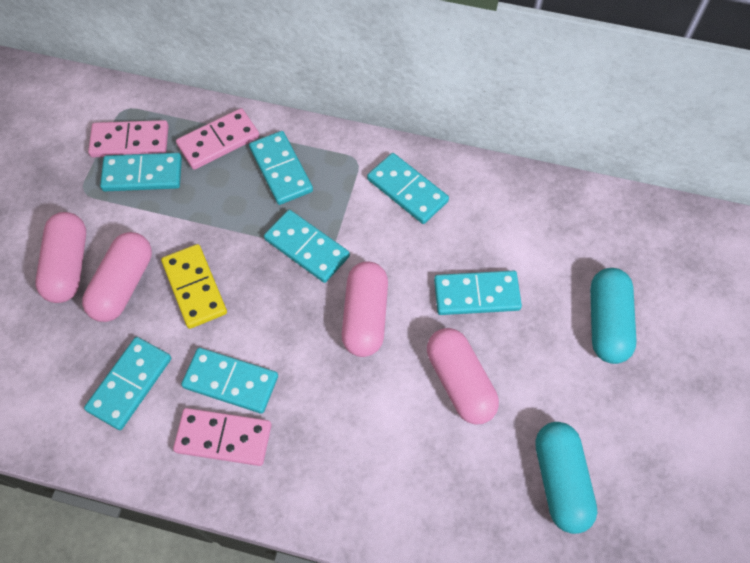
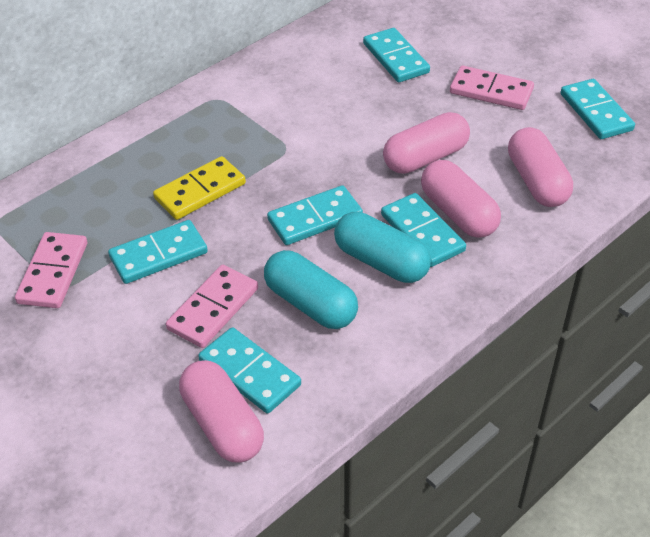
turquoise domino: [84,337,171,430] [100,153,182,191] [181,348,278,414] [249,131,313,205] [264,210,350,283] [367,153,449,224] [434,271,522,315] = 7 -> [108,220,208,284] [198,327,301,413] [267,185,363,245] [363,28,430,82] [381,193,466,267] [561,79,635,139] = 6

